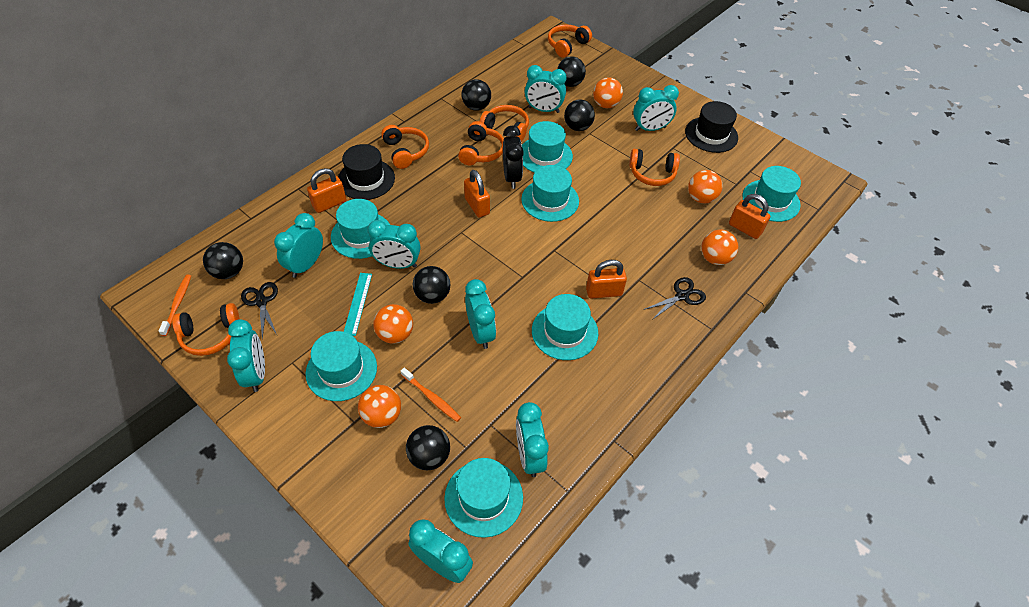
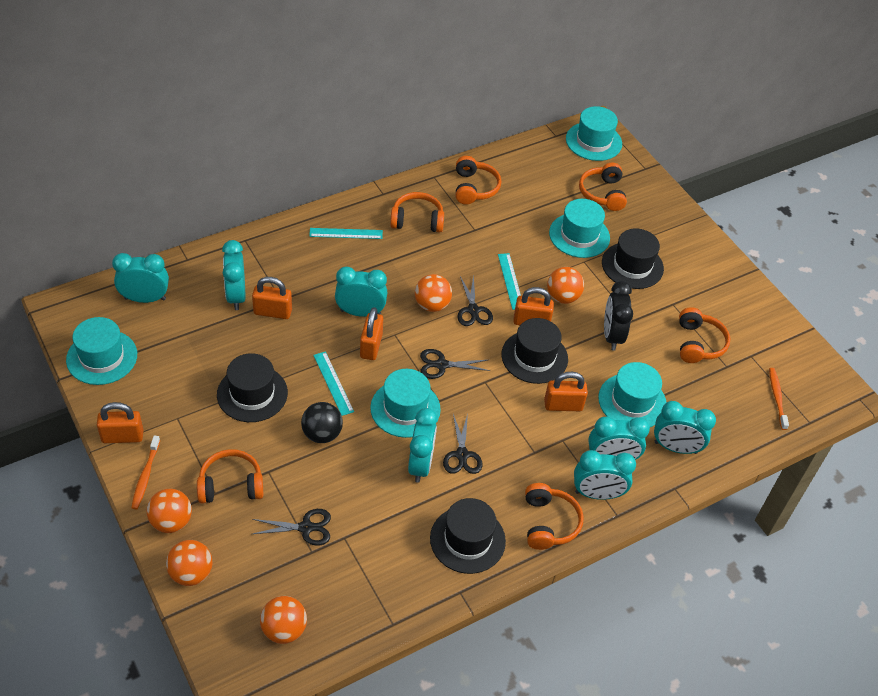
black ball: [203,242,243,279] [406,425,450,470] [413,266,451,304] [462,79,491,111] [557,57,586,87] [564,99,595,131] = 6 -> [301,402,343,443] = 1
black hat: [338,144,395,200] [685,101,738,153] = 2 -> [217,353,288,422] [430,498,506,574] [501,318,568,384] [602,228,664,289] = 4
black scissors: [241,282,278,339] [643,277,706,320] = 2 -> [252,509,331,546] [420,349,490,379] [443,413,482,474] [457,274,493,326] = 4
orange padlock: [307,168,346,213] [464,170,490,218] [586,260,627,299] [729,194,770,239] = 4 -> [97,402,143,443] [252,277,292,319] [360,307,383,360] [513,287,554,325] [544,372,588,411] = 5
turquoise clock: [227,319,265,392] [274,213,323,278] [367,220,421,269] [408,520,473,583] [465,279,496,349] [516,402,549,477] [525,65,567,113] [633,85,679,131] = 8 -> [112,253,169,303] [222,240,245,310] [335,267,387,317] [408,408,438,483] [574,450,636,500] [588,416,650,460] [654,401,716,454] = 7
turquoise hat: [306,331,377,401] [331,199,390,259] [444,458,523,538] [521,165,579,222] [522,121,573,173] [532,294,598,360] [742,166,801,222] = 7 -> [66,317,137,385] [370,369,441,438] [549,199,610,258] [566,106,622,161] [598,362,666,427] = 5
turquoise ruler: [344,273,372,336] = 1 -> [309,228,383,239] [313,351,354,416] [498,253,521,310] = 3

